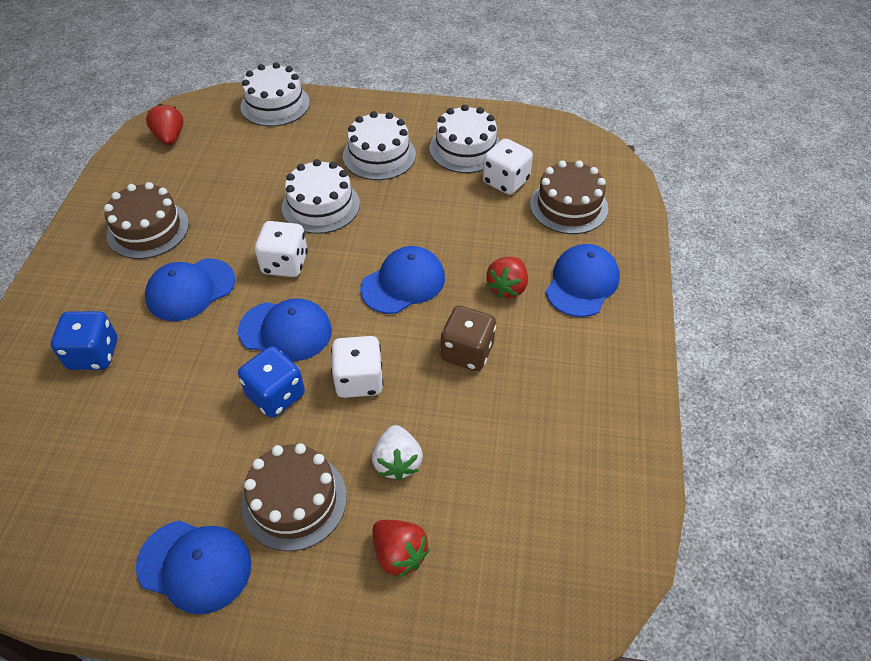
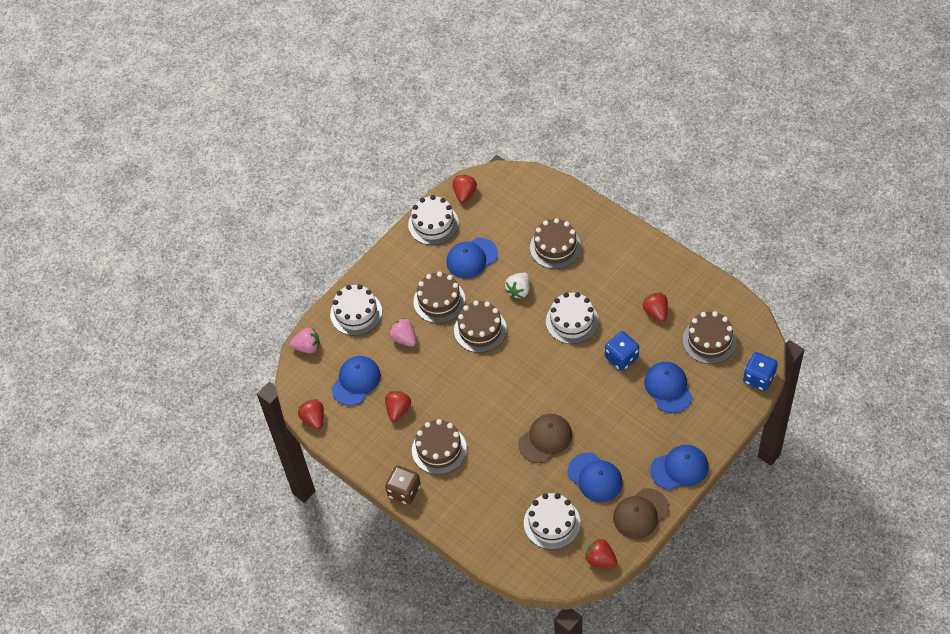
brown cake: [104,182,189,259] [242,443,347,551] [530,160,608,234] = 3 -> [412,419,467,474] [413,272,465,323] [454,301,507,353] [530,218,581,269] [683,311,737,364] = 5
brown cap: none = 0 -> [518,414,572,463] [613,488,669,539] = 2
pink strawberry: none = 0 -> [290,328,320,353] [389,318,416,347] = 2
red strawberry: [146,104,184,145] [372,520,430,578] [487,257,528,298] = 3 -> [298,399,324,430] [385,391,411,422] [453,175,477,203] [585,538,618,568] [643,292,668,322] = 5
white dice: [255,221,308,277] [331,336,383,398] [483,139,533,195] = 3 -> none = 0

